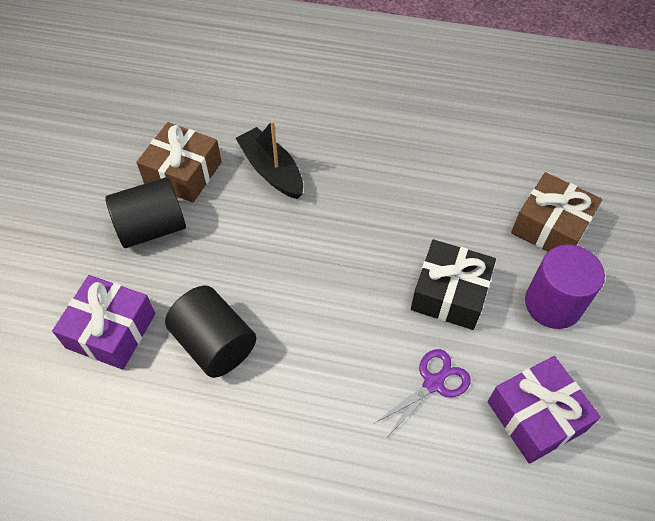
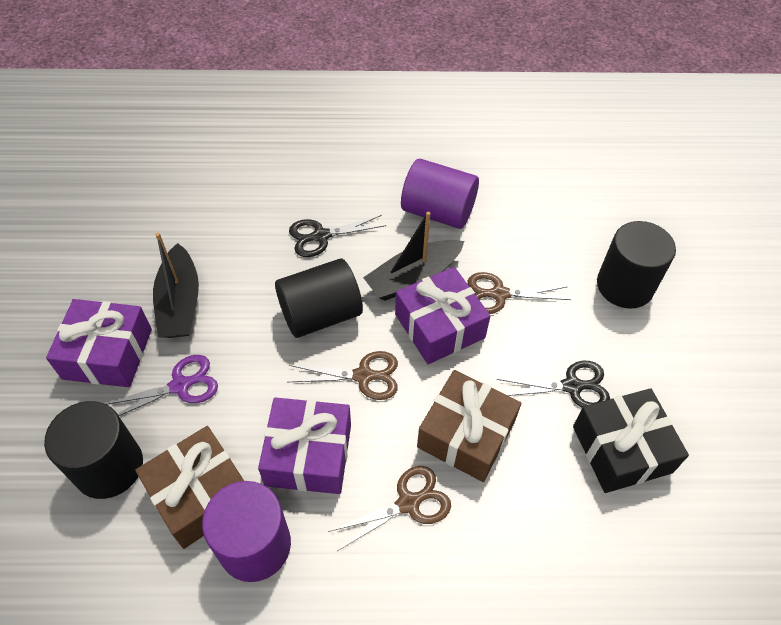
black boat: [235,120,303,199] = 1 -> [153,233,199,338] [363,212,464,301] = 2
black cylinder: [105,177,186,248] [165,286,256,378] = 2 -> [44,401,143,499] [275,258,363,338] [597,221,676,309] = 3
black scissors: none = 0 -> [289,215,387,257] [496,361,610,408] = 2
brown scissors: none = 0 -> [289,351,398,400] [328,466,451,551] [468,272,571,314] = 3
purple cylinder: [525,245,605,329] = 1 -> [202,481,291,582] [401,159,479,229] = 2
purple gift: [52,275,155,370] [488,356,601,464] = 2 -> [46,299,152,387] [258,397,351,494] [395,267,490,364] = 3

